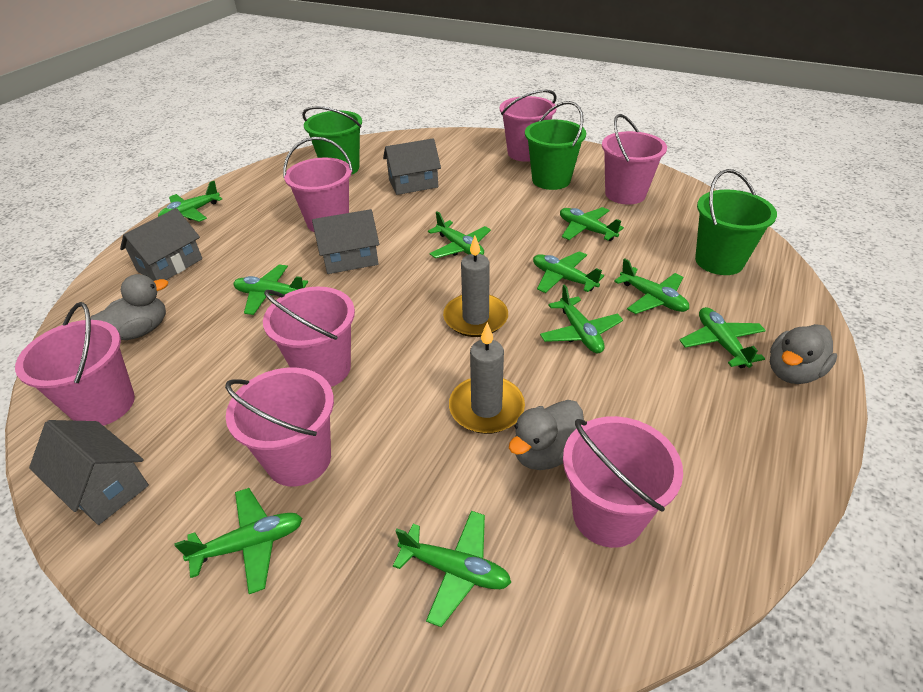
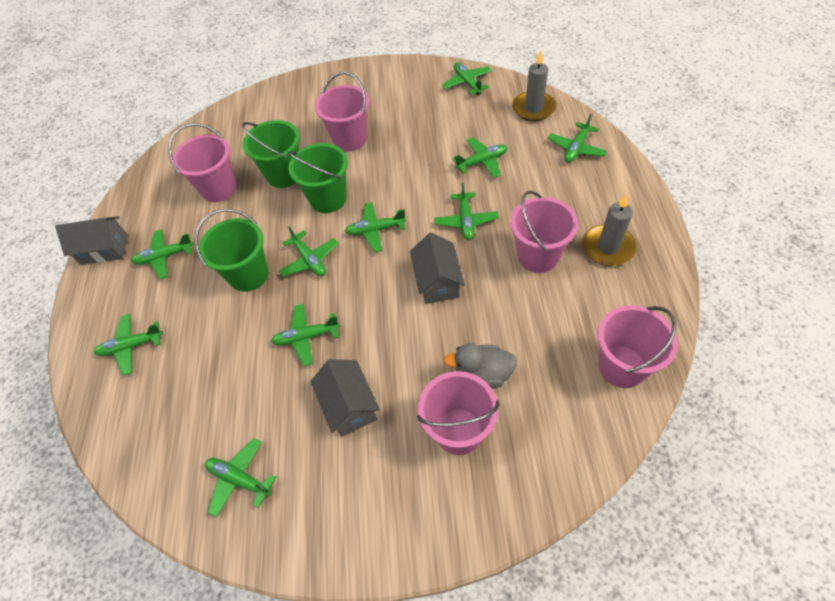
grey duck: [91,274,168,340] [509,400,584,470] [770,324,838,384] = 3 -> [444,343,517,389] = 1
grey house: [29,420,149,525] [120,208,202,281] [312,209,379,274] [383,138,441,195] = 4 -> [55,216,128,265] [310,359,380,437] [410,233,465,304] = 3
pink bucket: [15,302,135,426] [225,368,334,487] [263,287,355,387] [283,137,353,233] [500,90,556,162] [563,416,683,548] [602,114,667,205] = 7 -> [168,123,237,202] [315,72,370,151] [417,371,500,455] [510,191,578,273] [597,305,678,388] = 5

